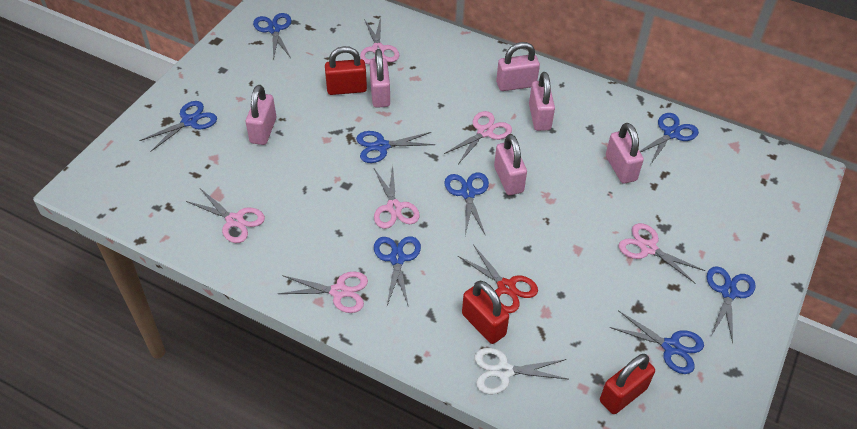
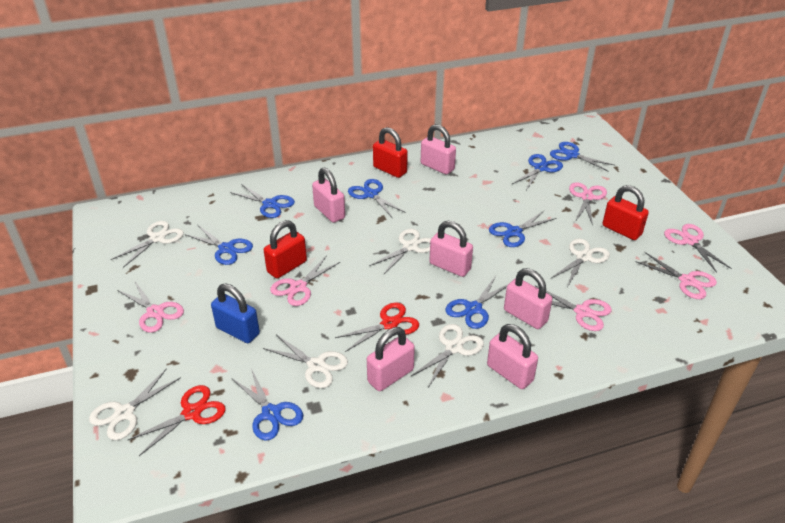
blue padlock: none = 0 -> [211,284,260,343] = 1
red scissors: [458,245,538,313] = 1 -> [128,385,226,456] [335,302,419,352] = 2
white scissors: [475,348,568,394] = 1 -> [89,368,181,440] [111,221,184,268] [263,335,348,388] [369,229,431,275] [410,324,484,388] [551,239,610,286] = 6

